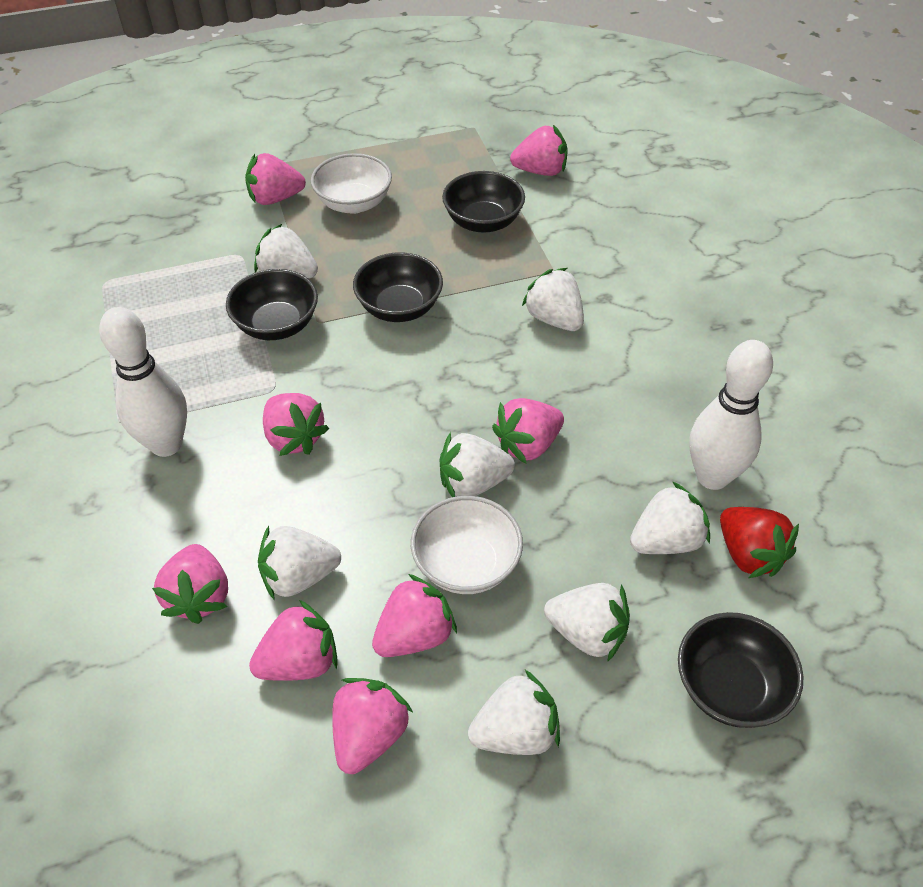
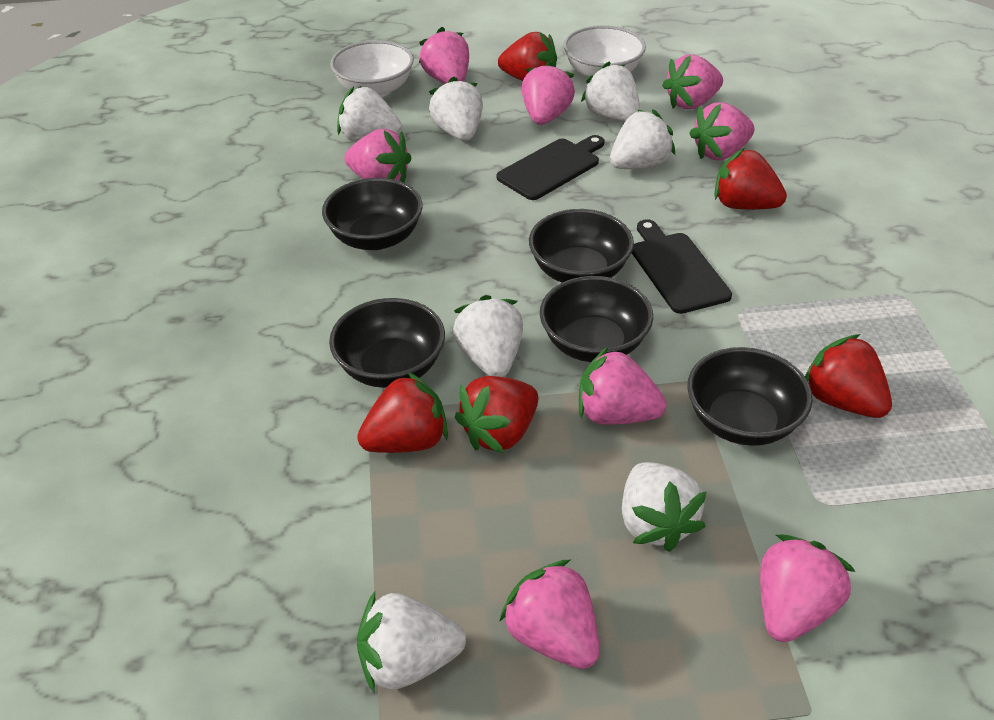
black bowl: [226,269,318,340] [353,252,443,322] [442,171,525,233] [678,612,804,728] = 4 -> [322,178,423,250] [329,298,445,388] [529,209,634,282] [540,276,653,362] [687,347,813,446] = 5
black cutting board: none = 0 -> [497,135,605,200] [632,219,732,314] = 2
red strawberry: [720,507,799,578] = 1 -> [357,372,448,453] [455,376,539,454] [498,32,557,81] [714,148,787,210] [805,334,892,418] = 5
white bowling pin: [99,307,187,457] [689,340,773,490] = 2 -> none = 0

